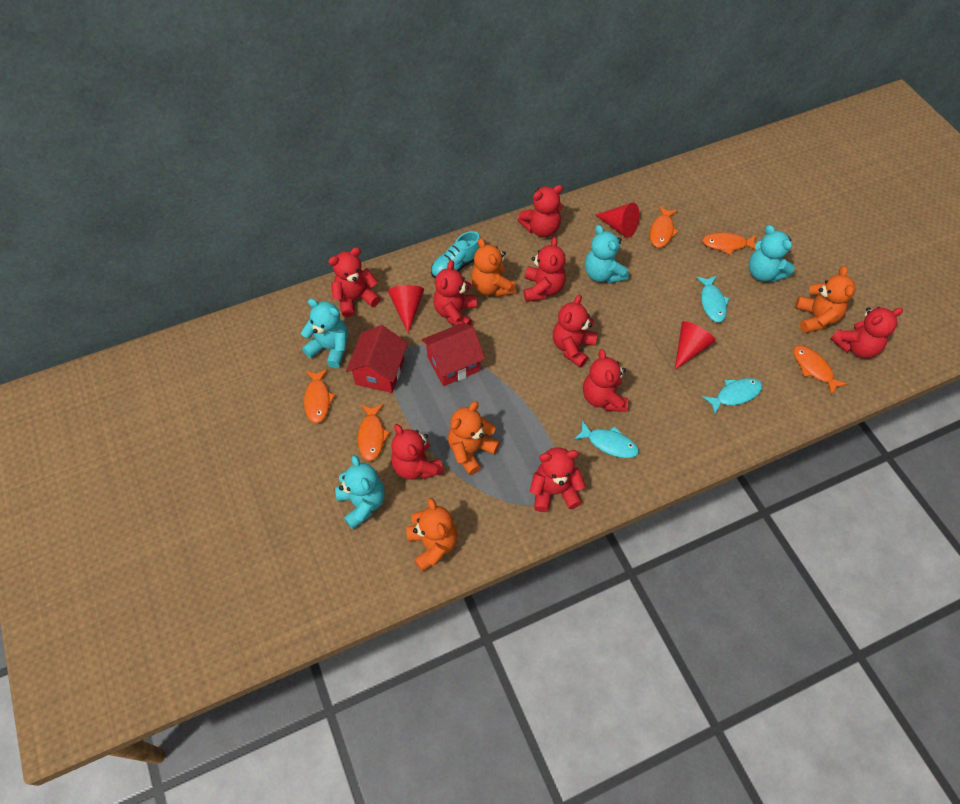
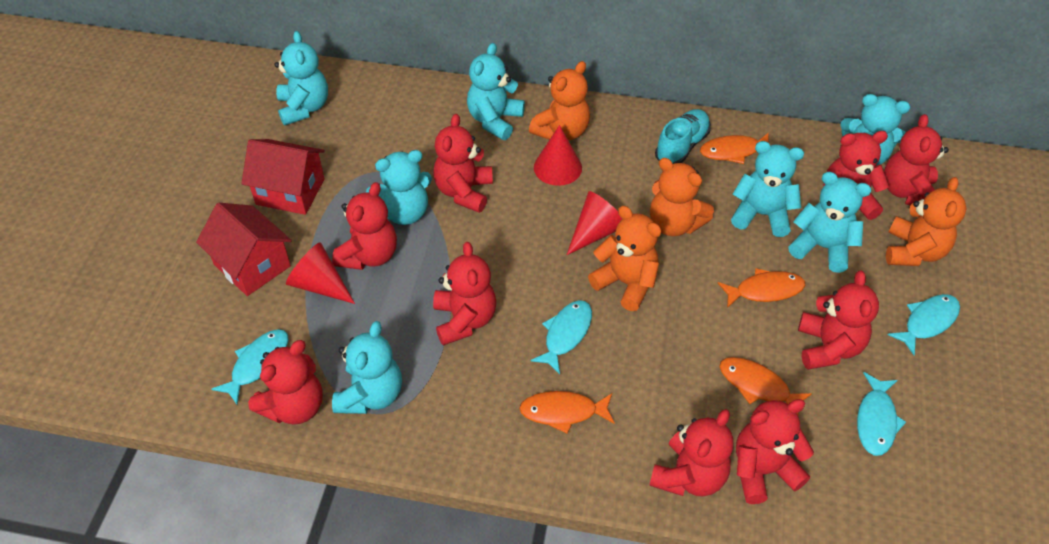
orange fish: [304,369,335,423] [358,404,390,461] [650,206,679,248] [702,232,756,255] [793,345,847,395] = 5 -> [519,391,615,434] [700,132,771,164] [718,268,805,308] [719,357,812,415] = 4
turquoise fish: [574,421,639,458] [696,276,729,322] [703,378,762,414] = 3 -> [211,329,289,404] [531,300,592,374] [857,372,906,456] [888,294,960,355] = 4
turquoise teddy bear: [301,299,348,368] [335,455,385,529] [585,225,629,283] [749,225,795,282] = 4 -> [274,31,328,125] [332,321,402,414] [366,150,432,225] [467,43,525,140] [731,141,804,237] [788,172,872,273] [840,94,910,166] = 7

